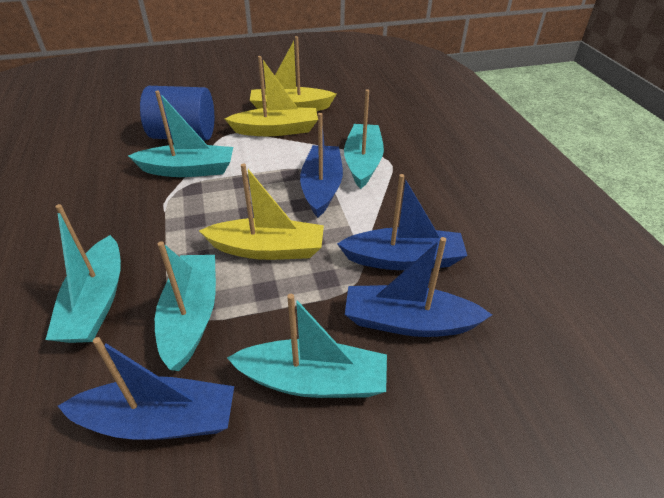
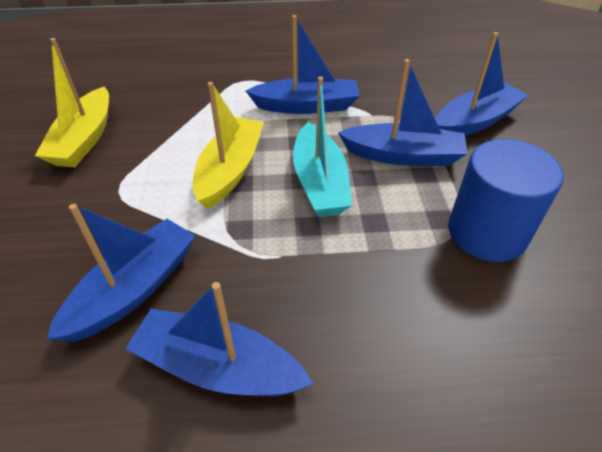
blue boat: [58,337,234,440] [300,113,343,218] [337,174,467,270] [345,237,492,337] = 4 -> [47,204,195,342] [125,282,314,396] [246,15,360,114] [338,59,468,166] [435,32,528,136] = 5
turquoise boat: [46,204,121,343] [128,91,233,177] [155,241,216,371] [227,294,387,398] [344,89,384,189] = 5 -> [293,76,352,217] = 1
yellow boat: [199,164,324,260] [225,56,318,136] [250,36,337,111] = 3 -> [35,38,109,167] [193,82,264,209] = 2

